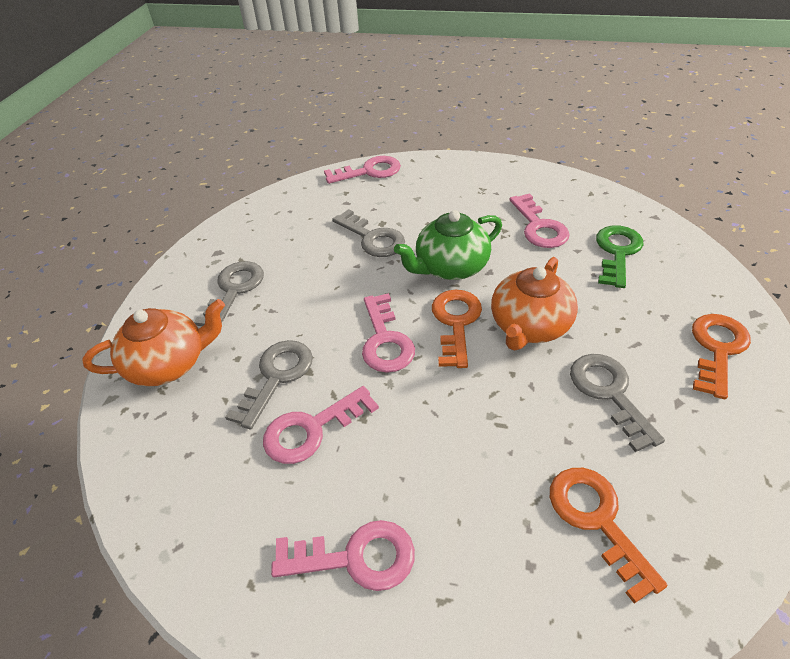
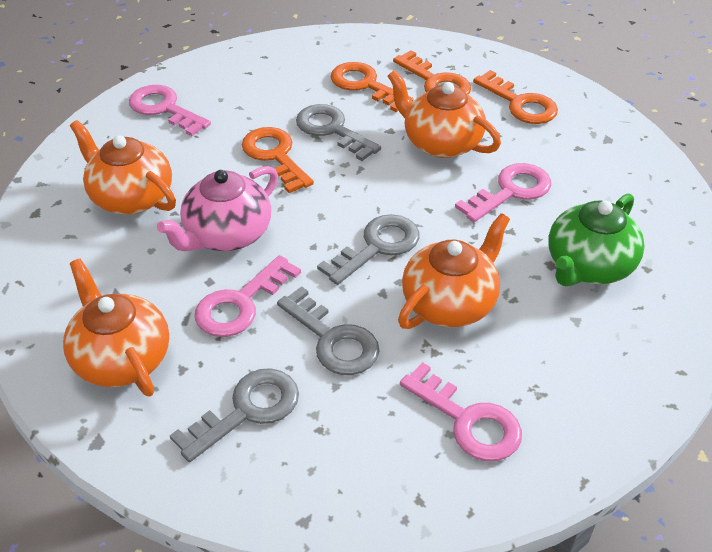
green key: [596,225,643,288] = 1 -> none = 0
orange key: [432,290,482,368] [550,468,667,604] [692,314,751,399] = 3 -> [242,127,314,193] [330,62,413,112] [393,50,471,95] [473,70,558,124] = 4
orange teapot: [82,299,225,386] [491,257,578,350] = 2 -> [63,258,169,397] [70,120,176,215] [388,70,501,158] [398,213,510,329] = 4
pink key: [263,386,379,464] [271,520,415,591] [324,156,401,184] [362,293,415,373] [510,193,570,248] = 5 -> [129,85,211,136] [195,255,301,337] [400,362,522,461] [455,163,551,222] = 4
pink teapot: none = 0 -> [157,166,278,251] = 1

